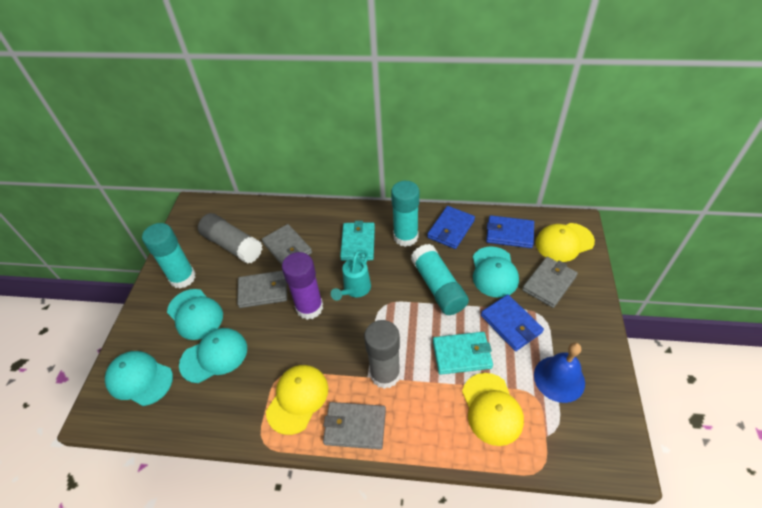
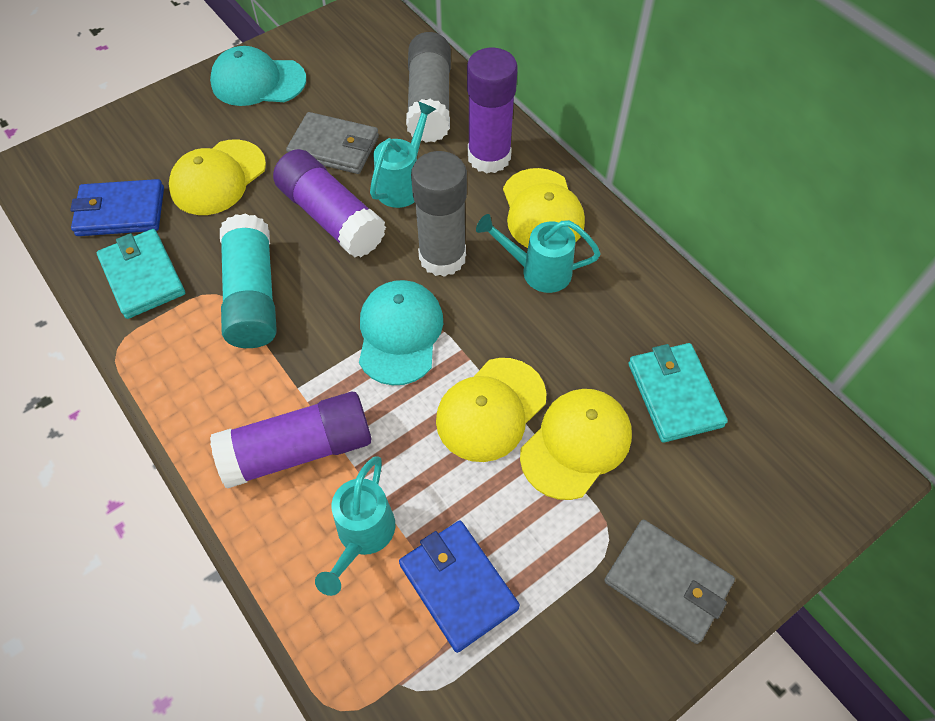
blue bell: [534,342,585,403] = 1 -> none = 0
blue wallet: [427,206,475,249] [481,294,544,351] [486,215,534,248] = 3 -> [70,179,164,236] [399,520,520,653] = 2
grey wallet: [237,271,287,308] [262,224,312,265] [323,402,386,450] [522,257,578,308] = 4 -> [286,112,379,174] [604,520,735,644] = 2
purple glue stick: [282,252,323,320] = 1 -> [210,392,371,488] [273,149,386,258] [467,48,518,173] = 3
turquoise cap: [105,351,173,406] [167,289,223,340] [179,328,247,383] [473,246,519,298] = 4 -> [210,46,306,106] [359,280,443,385] = 2
turquoise glue stick: [142,223,196,289] [391,181,419,247] [411,244,469,315] = 3 -> [220,213,277,348] = 1
turquoise watering can: [331,250,371,301] = 1 -> [315,456,395,596] [370,101,436,208] [476,214,601,293] = 3
yellow cap: [266,365,328,435] [462,373,524,446] [536,223,595,262] = 3 -> [169,140,266,215] [436,358,546,462] [503,168,585,248] [520,389,632,500] = 4

